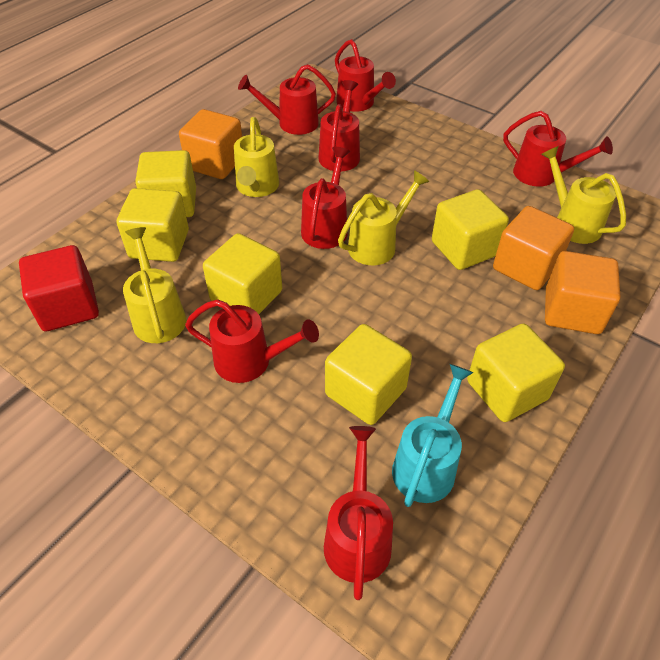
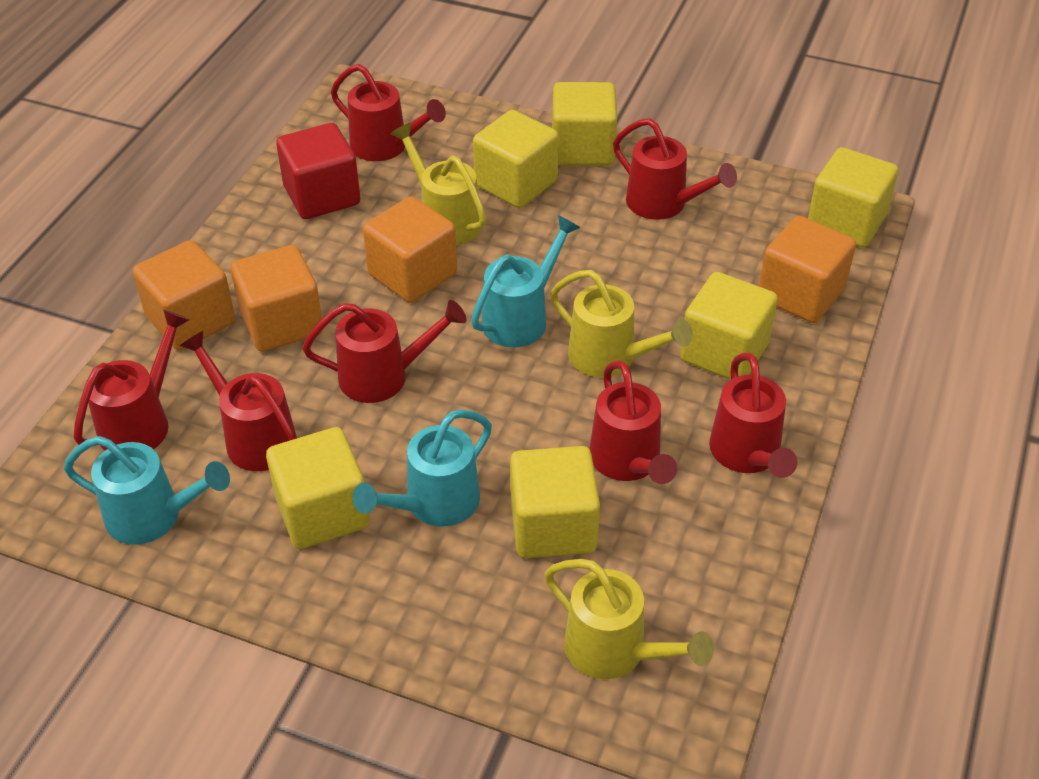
orange cube: [179,109,242,179] [493,206,574,290] [545,251,620,334] = 3 -> [133,240,235,350] [231,245,323,352] [363,196,457,303] [759,216,856,323] = 4
turquoise watering can: [392,364,474,507] = 1 -> [64,436,230,545] [352,410,492,526] [471,215,580,348] = 3
yellow watering can: [123,227,187,343] [234,117,279,197] [338,170,430,266] [541,146,626,244] = 4 -> [391,122,487,245] [544,559,714,679] [550,270,693,377] = 3

